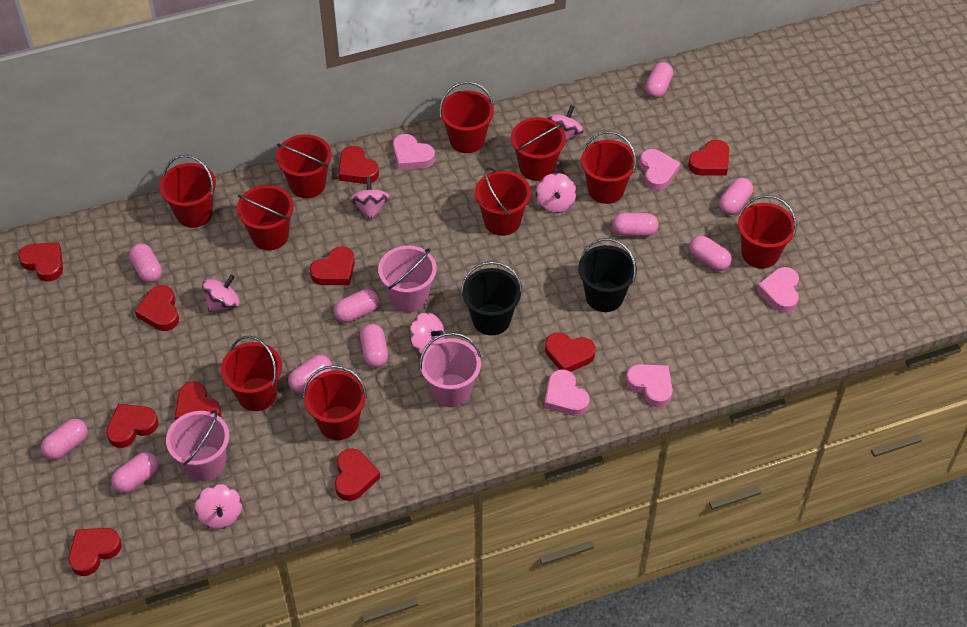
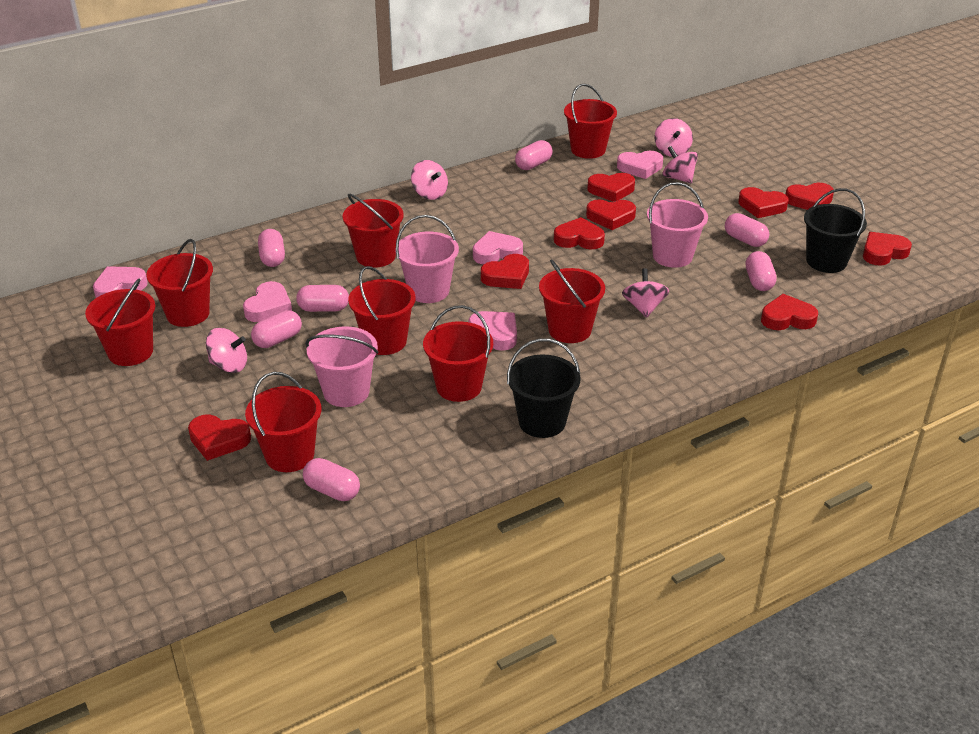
pink capsule: [41,419,88,460] [111,452,159,493] [129,243,162,283] [288,355,332,393] [334,289,379,323] [360,324,388,368] [612,213,659,236] [645,62,673,98] [689,236,732,271] [719,178,753,215] = 10 -> [251,310,302,348] [258,229,285,267] [296,285,349,312] [303,458,360,501] [515,140,553,170] [725,213,769,247] [746,251,777,291] = 7
pink spinning top: [195,484,242,529] [202,275,240,312] [350,177,390,220] [410,312,445,354] [536,173,577,213] [547,105,584,141] = 6 -> [206,328,247,373] [411,160,448,200] [622,268,669,318] [654,118,693,157] [662,146,698,183] = 5
red bucket: [159,155,216,228] [221,336,282,411] [237,185,294,250] [276,134,332,198] [303,365,367,440] [439,81,494,153] [475,167,531,236] [511,117,566,181] [581,131,637,204] [738,195,797,268] = 10 -> [85,279,155,366] [146,239,213,327] [245,372,321,472] [343,194,404,268] [348,266,416,355] [423,305,493,402] [539,259,605,343] [564,84,617,159] = 8
red heart: [18,242,63,281] [69,528,122,576] [106,404,158,448] [135,285,179,331] [175,382,221,420] [310,246,355,285] [335,448,380,501] [339,146,379,184] [545,333,596,372] [688,140,729,176] = 10 -> [188,415,251,461] [481,254,529,289] [554,217,605,249] [586,200,636,230] [587,173,635,201] [738,187,789,218] [761,294,818,330] [785,183,834,210] [863,232,912,266] = 9

